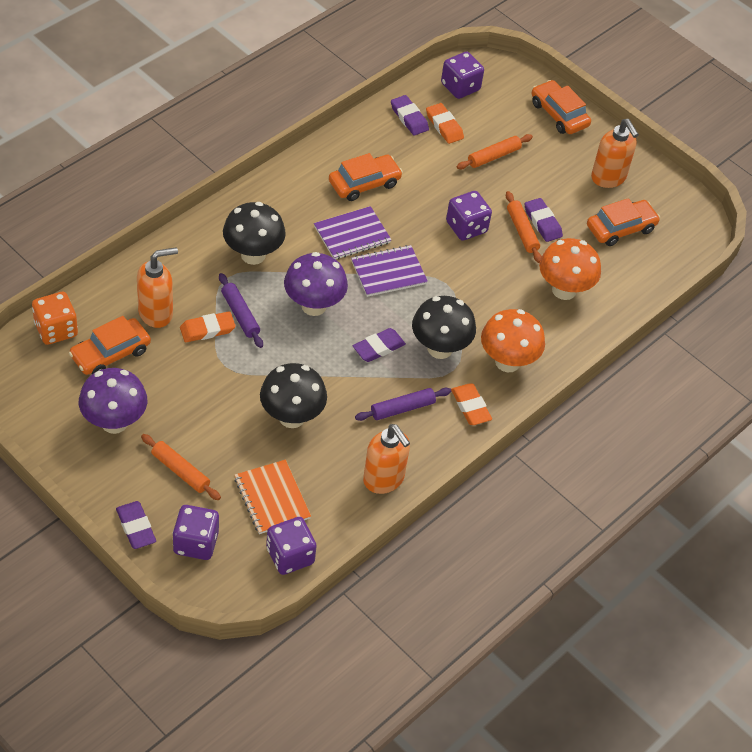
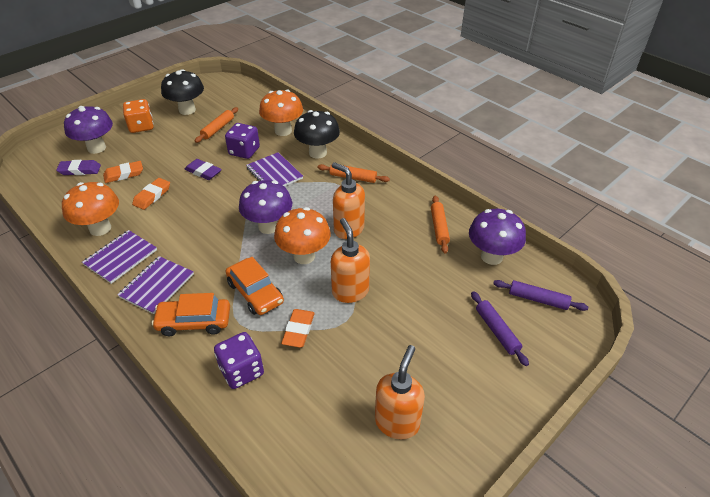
black mushroom: [223,202,286,265] [260,363,327,428] [412,296,476,359] = 3 -> [161,69,204,115] [294,110,340,158] = 2
orange car: [69,316,151,375] [329,153,403,201] [532,80,591,134] [587,198,660,246] = 4 -> [152,293,230,336] [226,257,284,315] = 2
orange mushroom: [481,309,545,372] [539,238,601,300] = 2 -> [62,182,119,236] [259,90,303,136] [274,207,331,264] = 3
orange notebook: [234,460,311,534] = 1 -> none = 0
purple dice: [173,505,219,560] [266,517,316,575] [441,52,484,99] [446,191,492,241] = 4 -> [214,332,264,389] [225,123,260,159] = 2
purple eraser: [116,501,156,549] [353,328,406,362] [391,95,429,136] [525,198,563,242] = 4 -> [56,160,101,175] [185,159,222,180] = 2
purple mushroom: [79,368,147,434] [284,252,348,316] = 2 -> [64,106,113,154] [239,180,292,234] [469,209,526,265] = 3
purple notebook: [314,206,392,259] [351,245,428,297] = 2 -> [82,230,157,284] [117,256,194,314] [246,152,303,186] = 3

